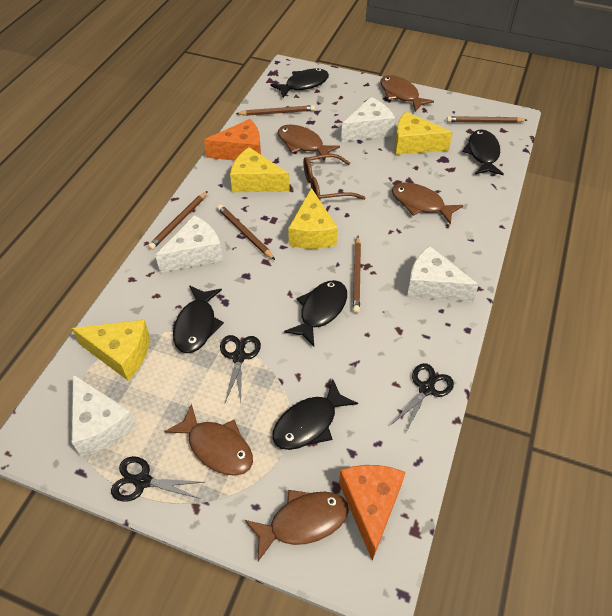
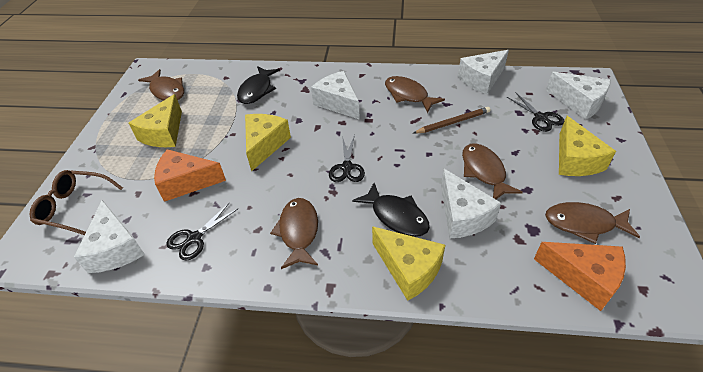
black fish: [173,285,224,353] [270,68,329,98] [272,379,358,450] [284,280,347,347] [462,129,504,175] = 5 -> [237,66,280,104] [352,183,430,237] = 2
brown pencil: [148,191,208,250] [217,205,275,260] [236,105,315,116] [353,236,361,313] [447,116,527,123] = 5 -> [414,107,491,134] = 1
white cheese: [72,374,137,456] [155,215,223,273] [341,97,395,142] [407,246,479,302] = 4 -> [74,200,145,273] [311,71,360,120] [441,169,501,238] [458,50,509,94] [546,72,611,120] = 5

